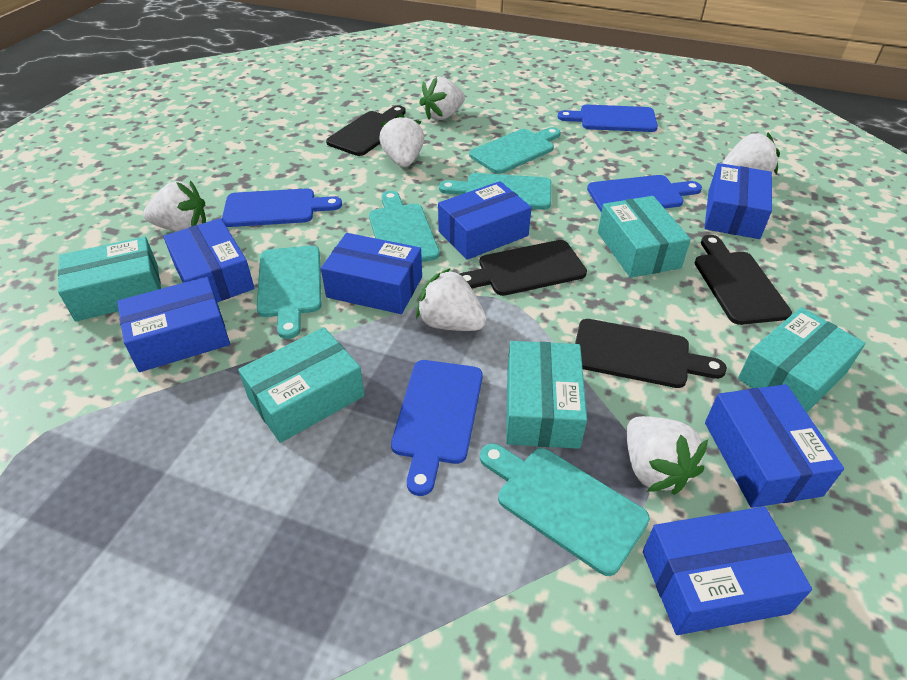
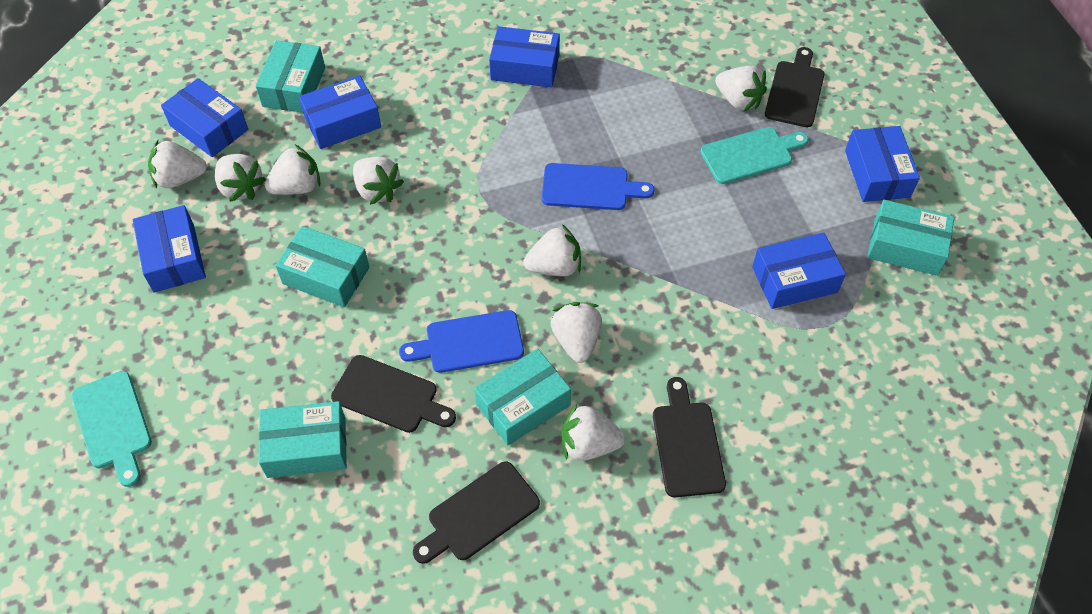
blue box: [117,277,230,372] [163,218,255,302] [321,233,422,314] [438,181,531,260] [643,507,812,635] [704,163,772,239] [705,384,844,508] = 7 -> [133,205,206,293] [161,78,248,157] [299,75,381,149] [489,26,560,87] [752,233,846,309] [845,126,920,202] = 6
blue cutting board: [222,188,342,227] [391,360,483,496] [558,105,658,132] [587,175,702,212] = 4 -> [399,310,524,373] [542,163,654,210] = 2
turquoise cutting board: [257,245,322,339] [369,191,440,262] [439,173,551,210] [469,127,561,174] [480,444,650,576] = 5 -> [72,371,152,487] [700,127,809,184] = 2
white strawberry: [143,181,206,232] [379,113,424,167] [416,268,486,331] [419,77,465,120] [626,416,708,495] [722,133,780,174] = 6 -> [148,140,207,188] [215,154,266,202] [265,145,320,195] [353,157,404,205] [523,224,581,276] [551,302,602,363] [561,403,625,461] [715,66,767,111] = 8

